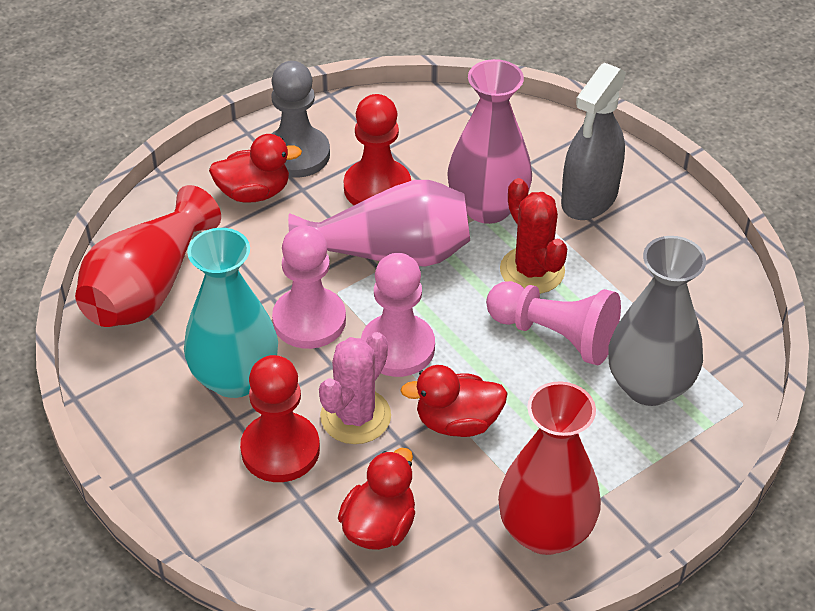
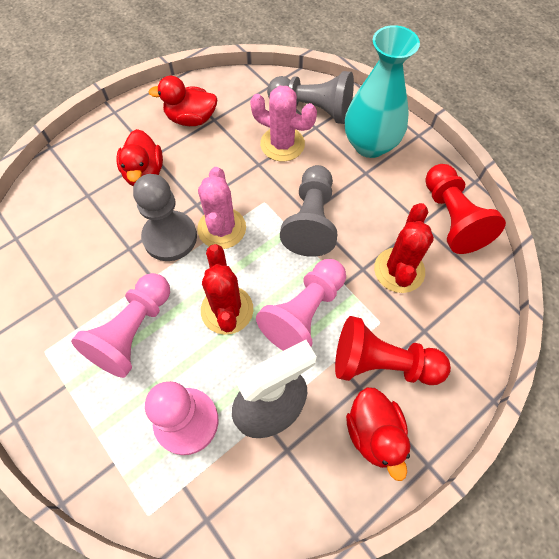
grey pawn: [271,61,330,178] = 1 -> [133,174,197,261] [267,71,354,124] [280,165,337,257] = 3
grey vase: [608,236,706,406] = 1 -> none = 0
pink cactus: [319,332,391,444] = 1 -> [197,167,246,249] [250,86,317,162] = 2
pink vase: [288,180,470,267] [447,59,532,224] = 2 -> none = 0
red cactus: [500,178,567,294] = 1 -> [201,244,253,335] [374,203,434,293] = 2
red vase: [75,185,221,327] [498,381,601,555] = 2 -> none = 0

